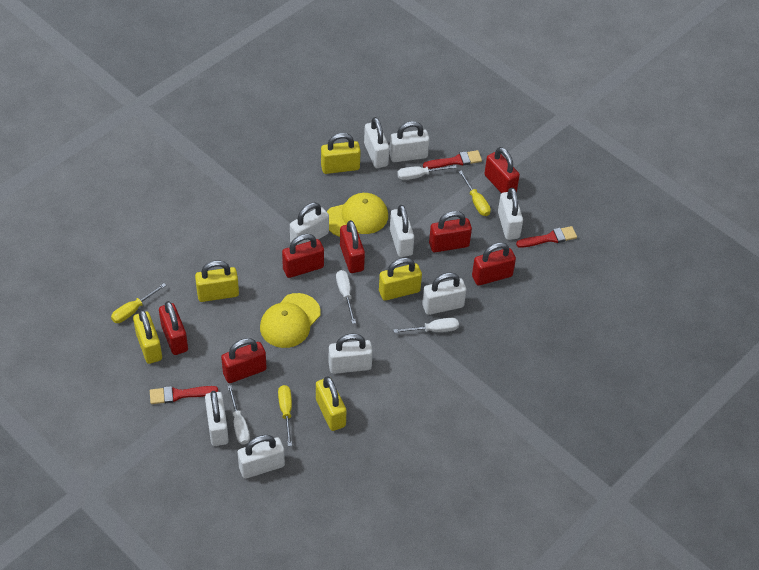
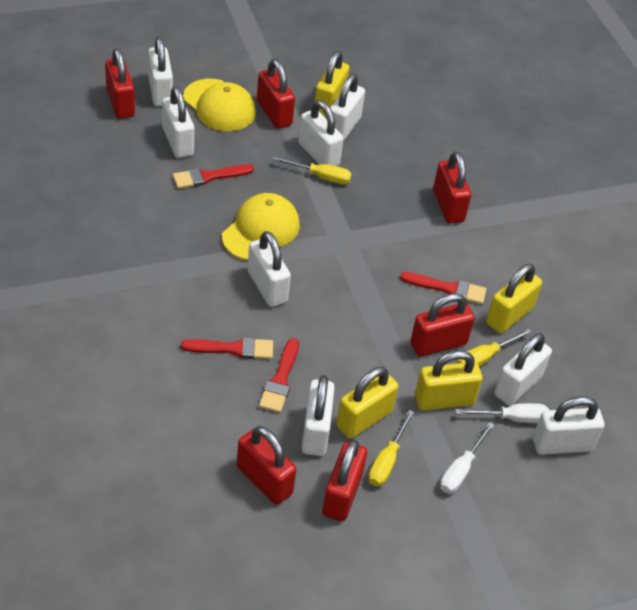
red brush: [150,386,218,404] [423,150,482,169] [516,226,577,248] = 3 -> [173,164,254,189] [181,337,273,359] [259,338,299,413] [400,272,486,304] = 4
red padlock: [159,301,188,355] [221,338,267,383] [282,234,324,278] [340,220,365,273] [429,211,472,252] [472,242,516,286] [484,147,520,193] = 7 -> [105,48,135,119] [237,426,296,505] [257,59,295,128] [322,439,367,522] [410,293,475,357] [433,151,471,224] = 6
white padlock: [205,391,229,446] [238,435,285,479] [290,203,329,245] [329,334,373,374] [364,117,389,168] [389,121,429,162] [390,205,414,257] [422,272,466,315] [498,188,523,240] = 9 -> [148,37,173,106] [162,86,194,158] [247,231,291,307] [298,100,344,166] [302,375,335,456] [330,74,365,141] [494,333,552,406] [533,396,604,455] = 8
white screwdriver: [228,385,250,445] [336,270,356,324] [394,318,459,333] [397,165,457,180] = 4 -> [440,422,494,494] [455,403,549,423] = 2
yellow padlock: [133,310,162,364] [195,260,239,302] [316,376,346,431] [321,133,361,174] [379,258,422,301] = 5 -> [315,51,349,119] [336,367,399,438] [415,350,482,411] [486,264,542,333] = 4

